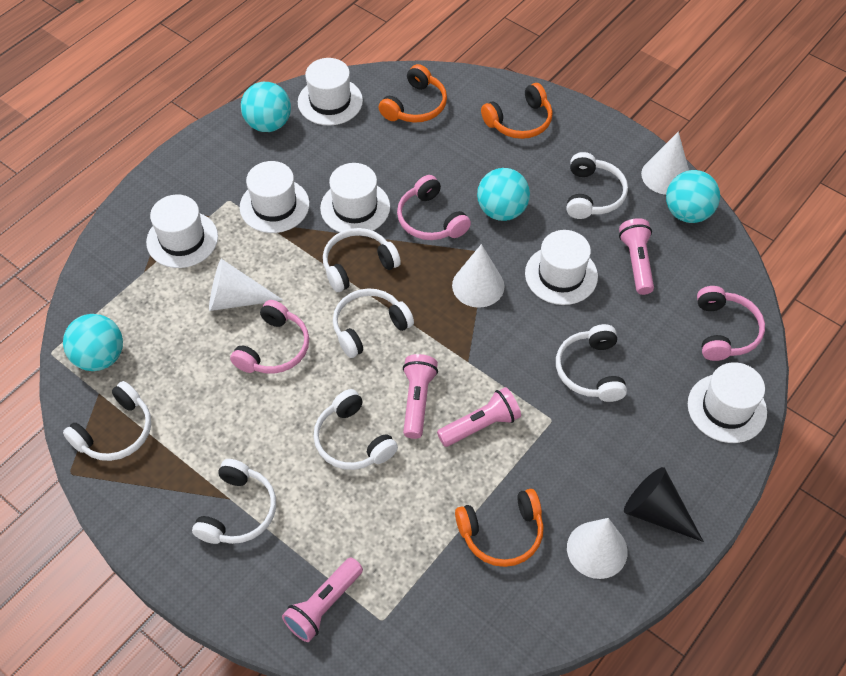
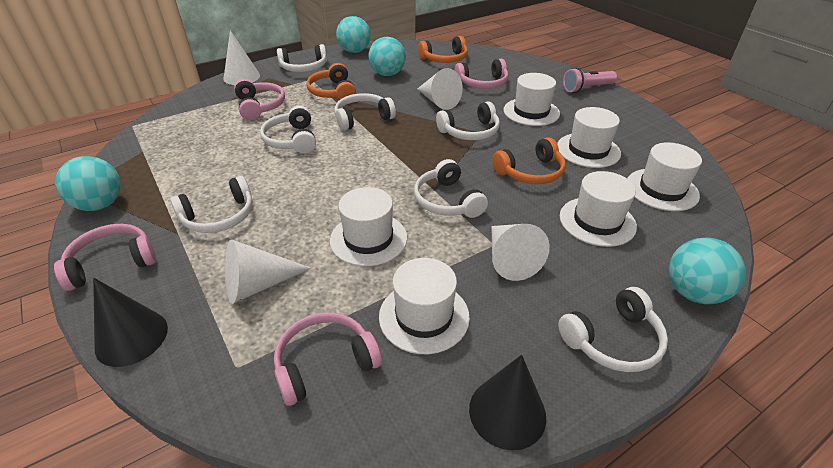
black cone: [624,467,704,542] = 1 -> [93,278,168,367] [469,355,546,450] = 2
pink flashlight: [282,558,363,642] [403,354,438,439] [437,387,521,447] [619,218,654,295] = 4 -> [563,68,617,93] = 1
pink headphones: [230,300,309,374] [397,175,471,240] [697,286,765,361] = 3 -> [54,224,156,291] [234,79,285,120] [274,312,382,406] [455,59,508,89] = 4

